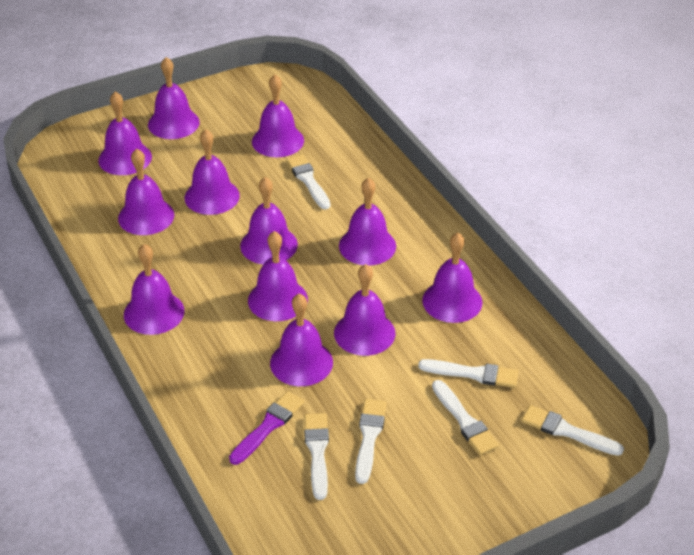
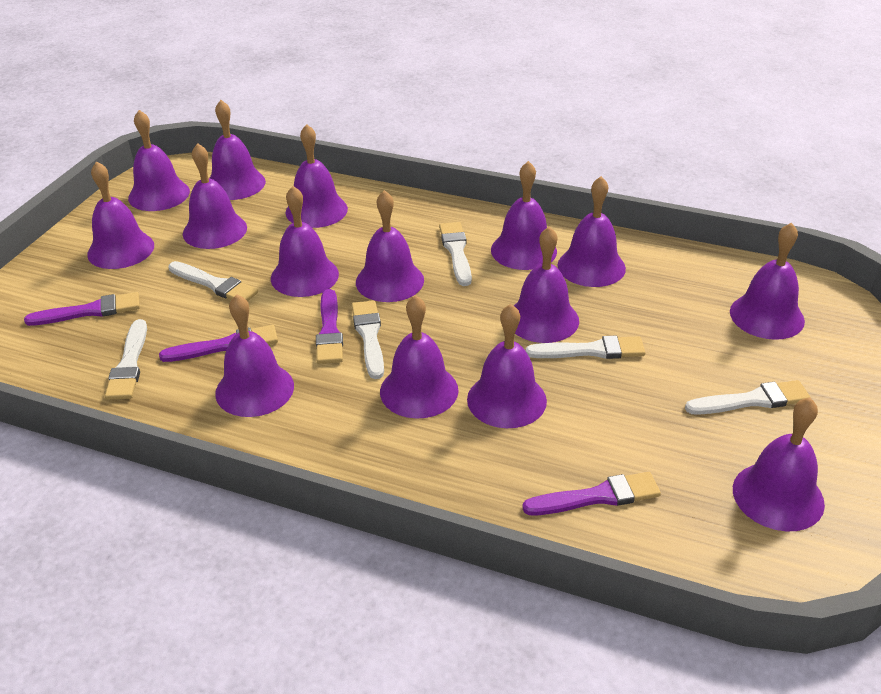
purple bell: [98,92,152,175] [118,149,174,235] [124,244,185,335] [148,57,200,139] [185,129,240,215] [240,177,298,264] [248,231,308,321] [252,75,304,157] [270,294,333,386] [334,264,395,356] [339,177,396,266] [422,233,482,323] = 12 -> [87,161,154,269] [128,110,190,211] [183,143,247,249] [209,100,266,200] [215,294,294,417] [271,186,339,297] [286,124,348,228] [356,190,424,302] [380,295,459,419] [467,304,547,428] [491,161,557,270] [514,226,579,343] [557,176,626,287] [730,222,805,340] [733,397,825,531] = 15
purple brush: [229,391,304,465] = 1 -> [24,292,140,326] [159,325,278,362] [316,289,343,364] [522,472,661,515] = 4

